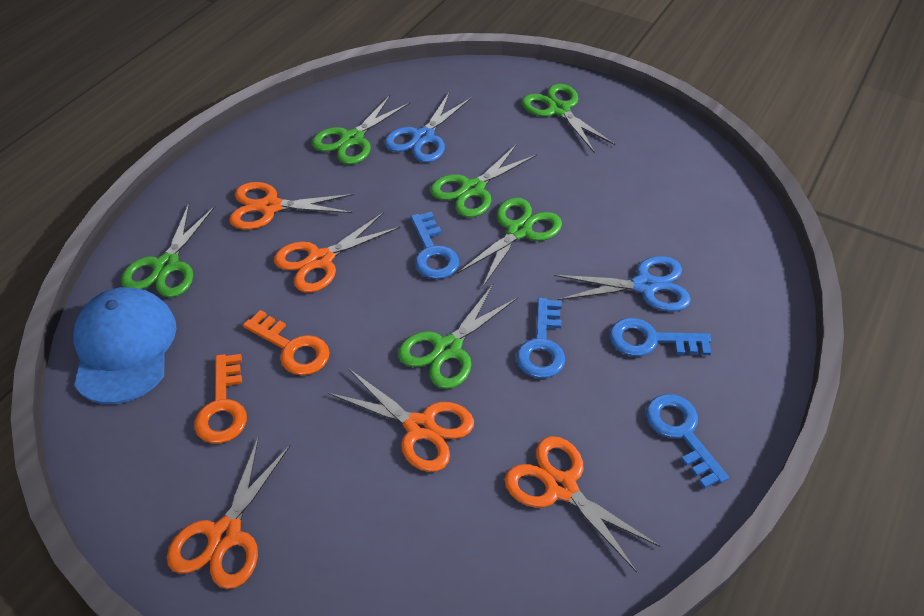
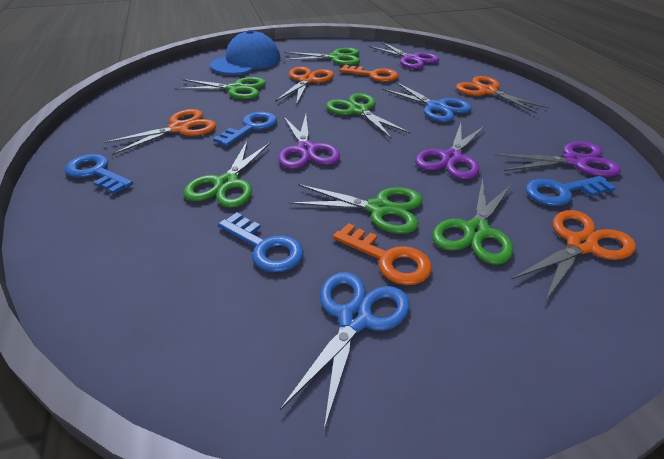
orange scissors: [167,436,291,589] [229,182,354,229] [274,212,400,292] [328,368,474,472] [505,436,660,573] = 5 -> [104,109,216,155] [276,66,334,105] [456,76,549,114] [511,210,636,302] = 4
purple scissors: none = 0 -> [278,115,340,169] [369,42,440,69] [415,123,485,179] [495,142,621,177] = 4

